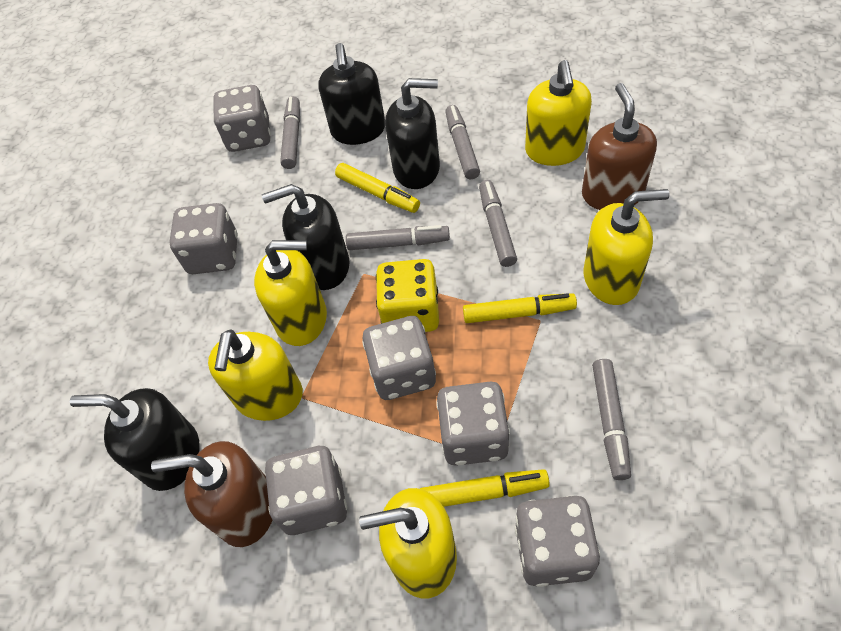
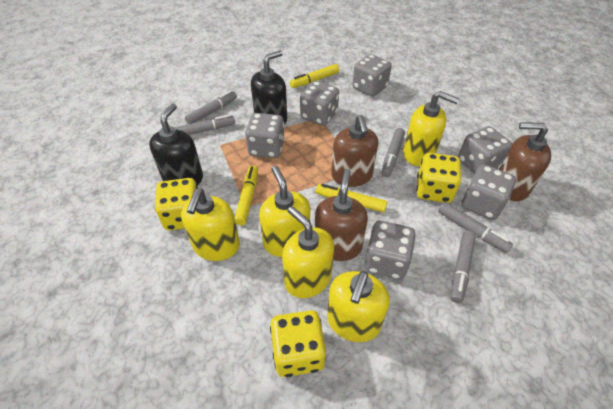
black soap dispenser: [70,388,200,491] [262,184,350,290] [318,43,385,145] [385,78,440,189] = 4 -> [149,104,203,185] [251,50,287,124] = 2
brown soap dispenser: [151,441,272,547] [582,83,657,210] = 2 -> [315,169,368,261] [331,115,378,187] [499,122,551,201] = 3
yellow dice: [376,259,439,332] = 1 -> [155,178,198,231] [270,310,326,377] [416,153,461,203] = 3

